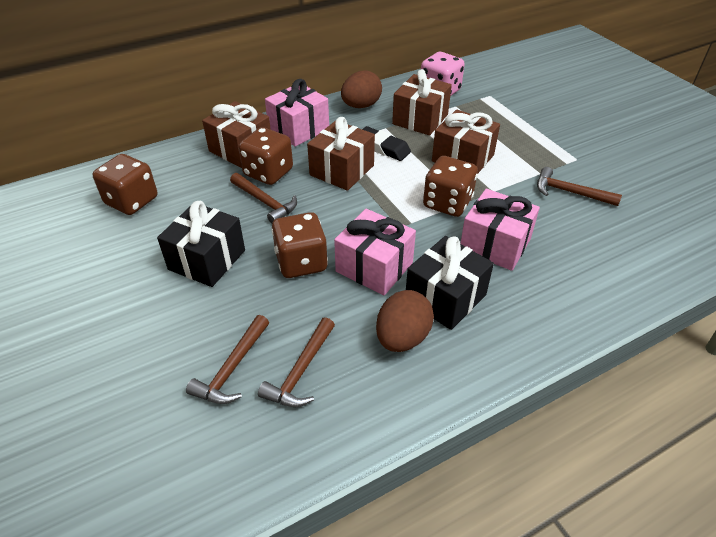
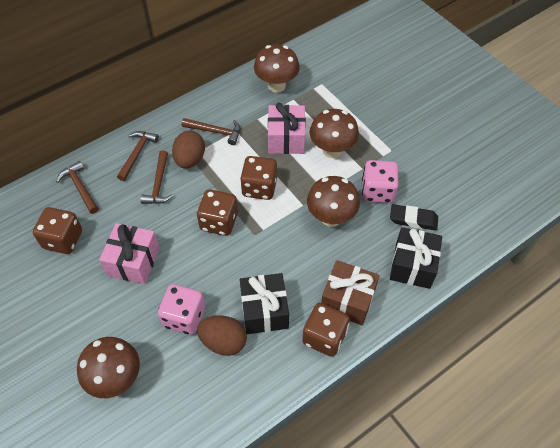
brown gift: [202,101,271,168] [307,117,375,191] [392,69,452,136] [432,109,500,174] = 4 -> [321,260,379,325] = 1
brown mushroom: none = 0 -> [77,337,140,398] [254,45,300,93] [307,176,360,227] [310,109,359,158] = 4
pink dice: [421,52,465,96] = 1 -> [158,284,205,335] [362,160,398,203] = 2
pink gift: [265,79,329,147] [334,209,416,295] [460,189,540,271] = 3 -> [99,223,160,284] [268,103,306,154] = 2

